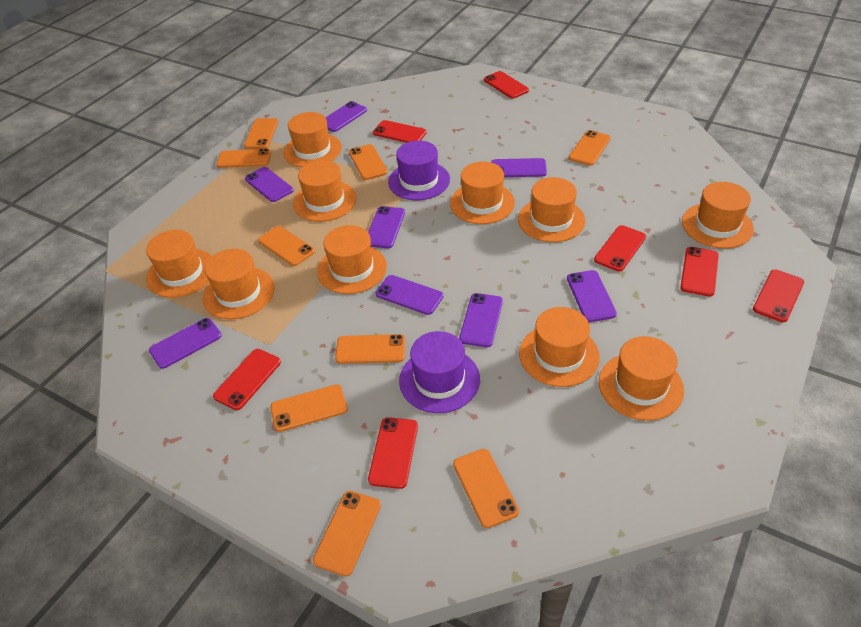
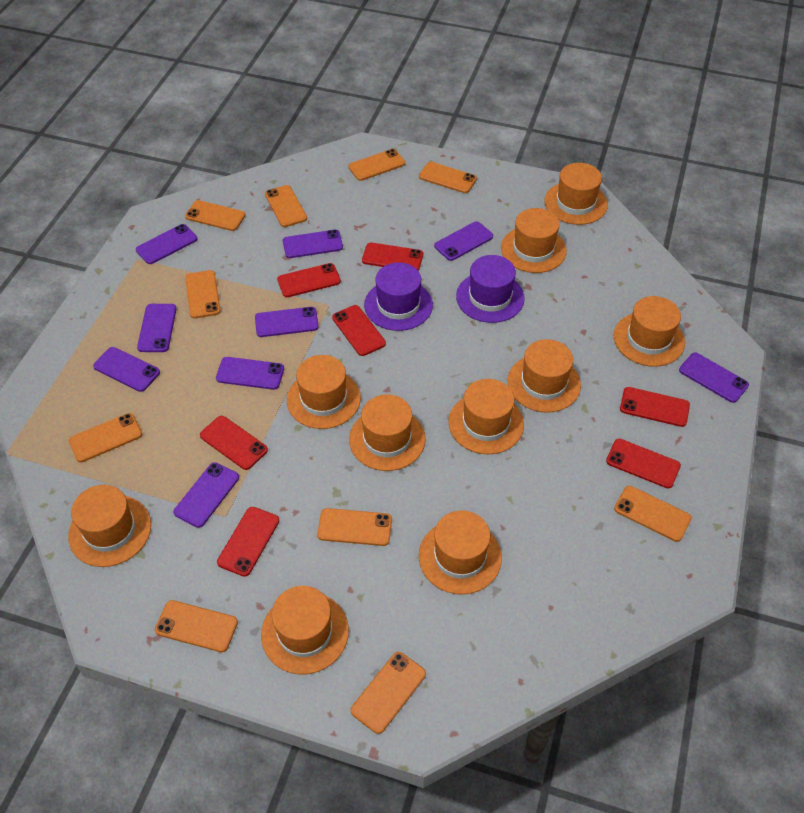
orange phone: [216,149,271,168] [244,118,278,149] [258,226,315,266] [270,384,348,432] [313,491,381,577] [335,334,405,364] [349,144,388,180] [453,449,519,528] [568,130,611,166] = 9 -> [69,413,142,462] [155,600,238,652] [185,200,246,231] [185,270,221,318] [265,185,307,227] [317,508,392,546] [348,149,405,181] [351,652,426,734] [419,162,477,193] [614,486,692,542] = 10
purple phone: [149,318,222,369] [245,167,294,202] [325,101,367,132] [368,206,405,248] [375,275,444,315] [459,293,503,347] [491,158,547,177] [567,270,617,322] = 8 -> [93,347,160,392] [136,224,197,264] [137,304,177,352] [173,462,239,528] [216,357,284,390] [255,307,319,337] [283,230,343,258] [434,221,493,261] [679,352,749,403] = 9

